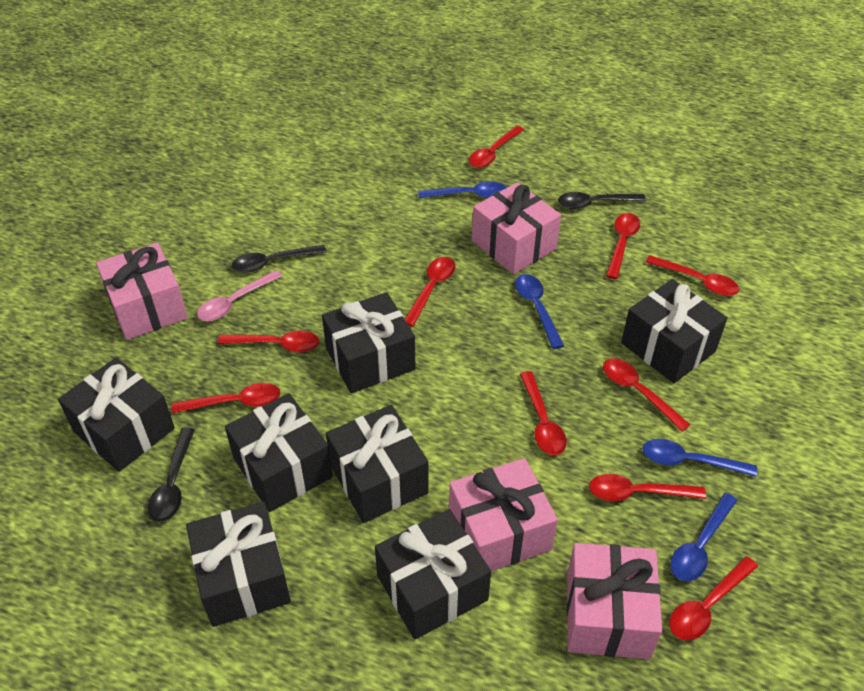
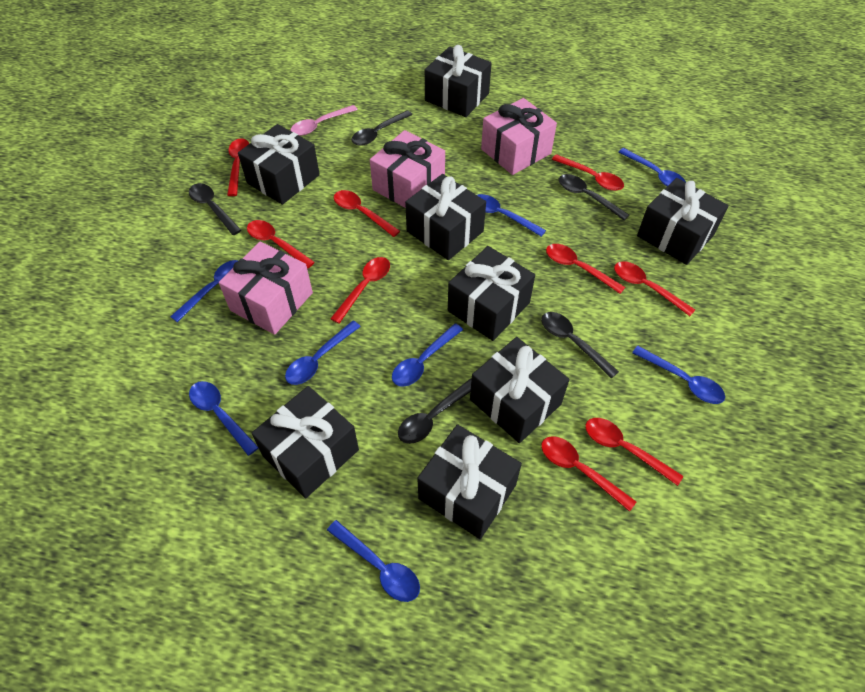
black gift: [58,358,175,472] [186,502,291,627] [225,393,333,512] [322,292,416,393] [326,405,429,523] [375,509,491,639] [621,279,727,383] = 7 -> [238,124,320,205] [252,386,359,498] [405,174,486,260] [417,424,522,539] [425,45,492,117] [448,246,535,341] [470,337,569,443] [637,178,729,265] = 8
black spoon: [148,427,195,522] [232,245,326,273] [558,192,646,209] = 3 -> [189,183,241,235] [351,110,413,146] [398,378,472,444] [541,312,619,379] [559,174,629,220] = 5
blue spoon: [418,181,506,198] [515,274,564,349] [642,439,757,477] [670,493,738,581] = 4 -> [170,260,239,322] [189,381,258,456] [285,321,361,385] [327,520,420,602] [392,323,463,387] [477,194,546,237] [618,148,686,186] [632,346,725,404] = 8
pink gift: [96,243,188,340] [449,458,558,571] [472,182,561,274] [567,543,662,659] = 4 -> [219,241,313,335] [370,130,445,208] [481,98,557,175] = 3
red spoon: [172,383,280,414] [218,331,320,352] [405,257,455,327] [469,126,524,168] [520,371,567,455] [589,474,706,501] [603,358,691,432] [606,213,640,279] [645,255,739,296] [669,556,758,640] = 10 -> [227,139,249,196] [247,220,315,269] [330,257,390,324] [333,190,400,237] [541,436,637,512] [546,244,625,294] [552,154,624,191] [585,418,683,486] [614,261,695,316] = 9

